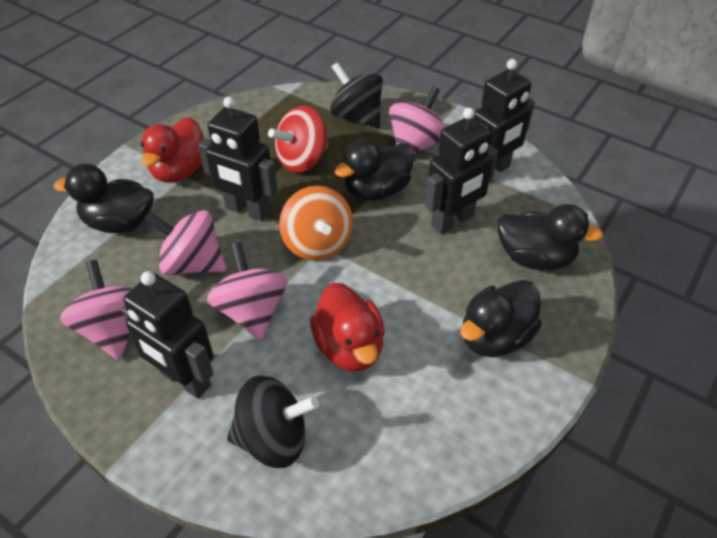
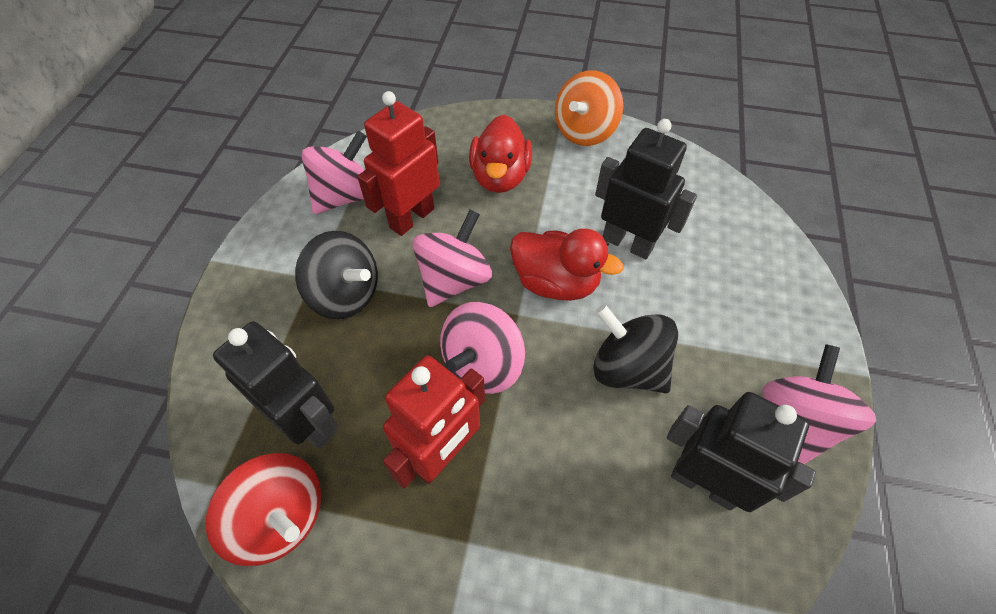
black duck: [54,164,154,233] [334,140,414,201] [460,280,542,357] [497,204,603,271] = 4 -> none = 0
black robot: [121,271,214,399] [198,97,278,221] [425,108,498,234] [473,59,535,172] = 4 -> [213,321,338,449] [595,119,697,259] [667,392,816,512] = 3
red robot: none = 0 -> [357,91,440,236] [383,356,485,488] = 2

